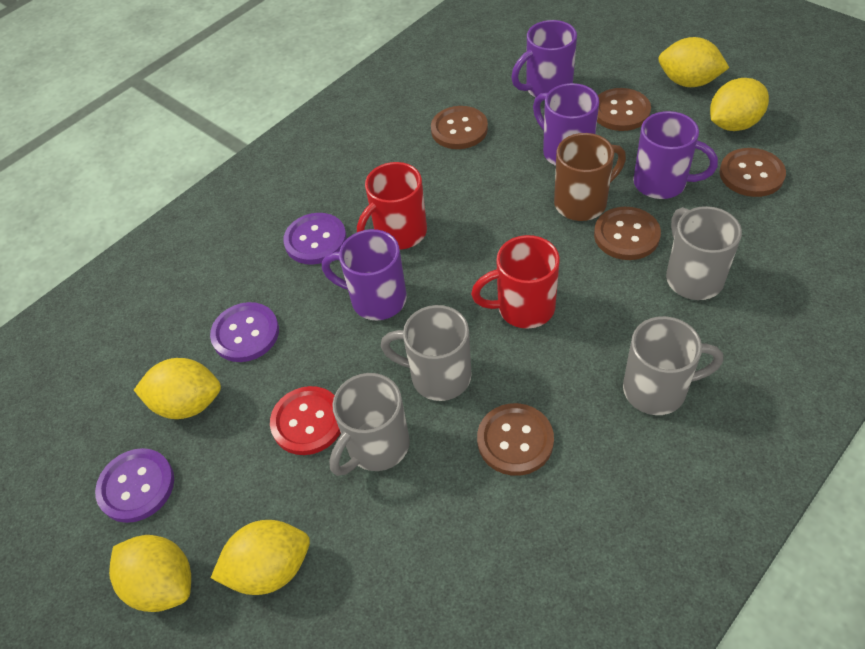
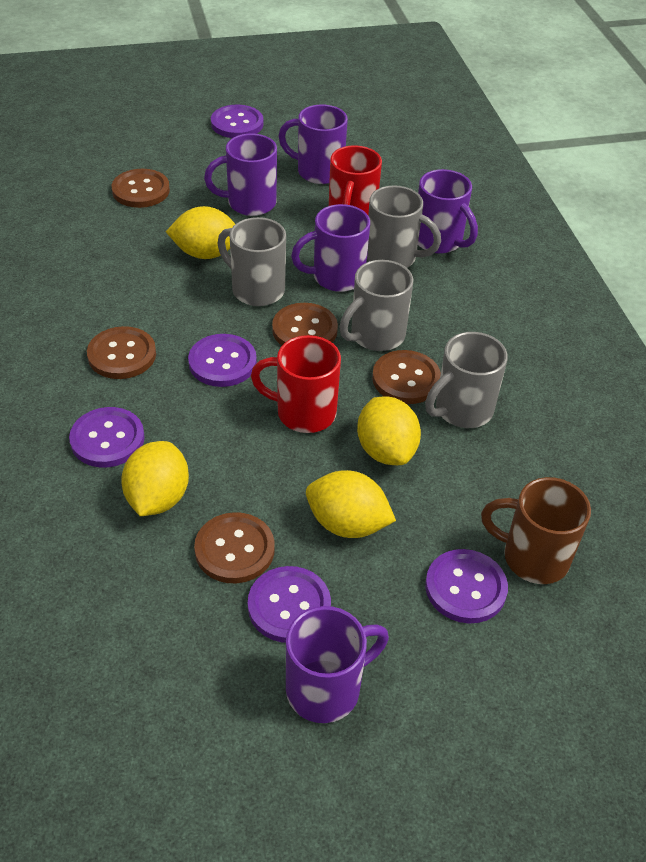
purple button: [95,448,174,523] [210,302,279,362] [283,213,347,265] = 3 -> [69,407,145,467] [188,334,257,387] [211,105,264,138] [248,566,331,643] [425,549,508,623] = 5
purple mug: [322,229,407,320] [511,20,577,101] [533,83,599,166] [633,111,718,199] = 4 -> [204,134,277,216] [278,105,348,184] [286,606,389,723] [291,204,370,292] [418,169,478,254] = 5
red button: [270,386,341,455] = 1 -> none = 0
yellow lemon: [109,535,191,612] [134,358,221,419] [211,520,310,595] [658,37,729,87] [710,78,769,131] = 5 -> [121,441,189,516] [166,206,235,259] [306,470,396,538] [357,396,421,465] = 4

